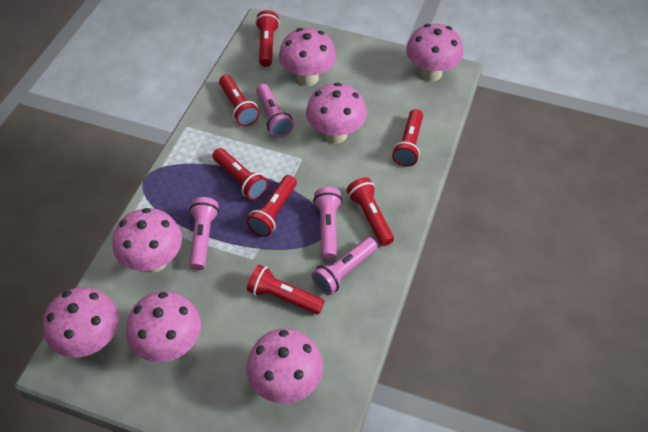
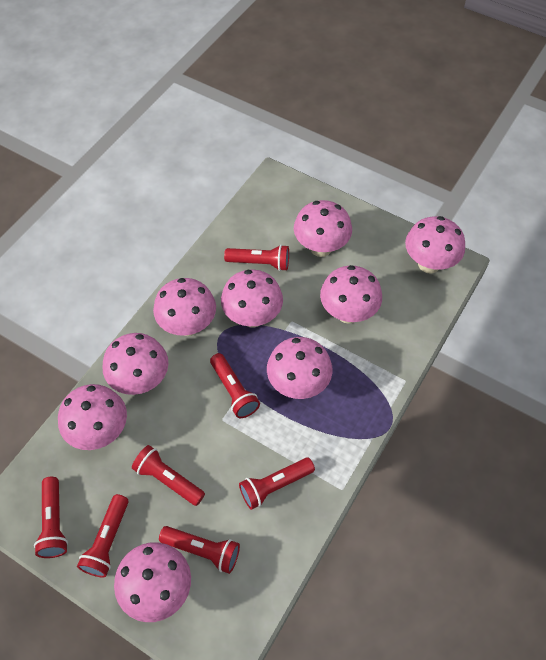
pink flashlight: [189,197,219,270] [256,84,294,138] [311,237,377,295] [313,187,342,259] = 4 -> none = 0
pink mushroom: [43,287,119,358] [113,208,182,273] [126,291,201,362] [246,329,323,404] [279,28,336,86] [306,82,367,144] [406,24,463,81] = 7 -> [58,384,127,450] [103,333,168,395] [114,542,191,622] [153,278,216,336] [221,269,283,327] [267,337,332,399] [294,200,352,257] [320,265,382,324] [405,216,465,274] = 9

